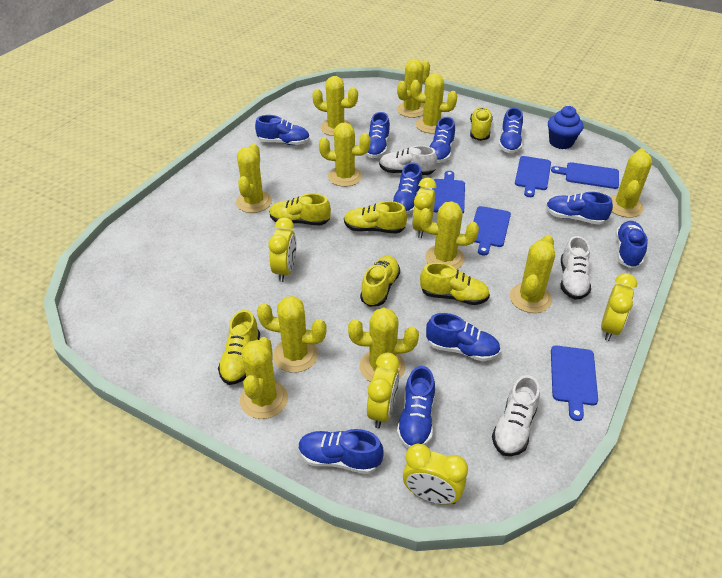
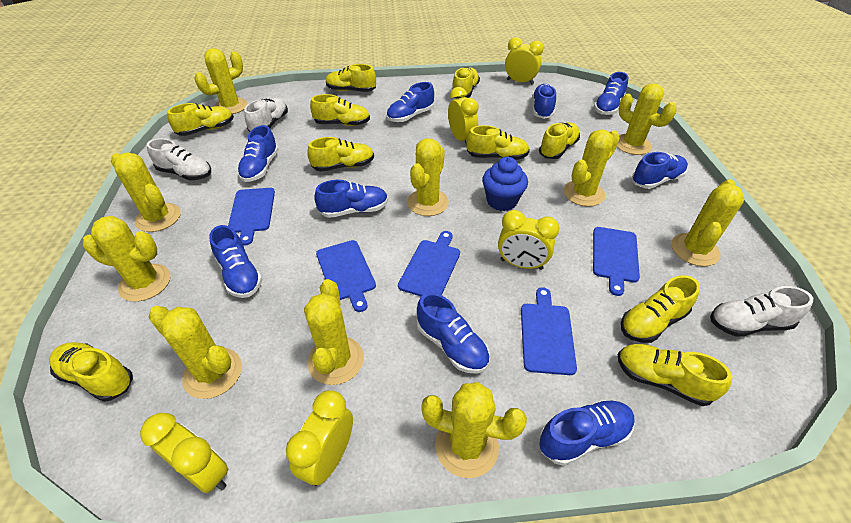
blue shoe: [255,115,310,145] [298,429,384,474] [365,112,390,158] [392,163,422,214] [397,366,435,448] [426,313,501,361] [429,117,455,163] [499,108,523,153] [546,192,613,225] [616,221,648,268] = 10 -> [209,225,262,298] [237,125,278,182] [314,180,388,218] [386,82,434,122] [417,293,490,374] [532,84,556,119] [539,400,635,466] [594,72,628,115] [631,152,688,189] = 9
yellow cactus: [236,144,272,213] [240,337,288,419] [257,296,327,373] [312,76,358,136] [319,122,371,187] [348,307,419,382] [397,59,430,118] [410,73,458,134] [419,201,479,269] [510,235,555,313] [610,148,652,218] = 11 -> [83,216,171,302] [111,152,181,232] [148,306,242,399] [195,48,248,114] [304,279,364,385] [407,138,449,216] [421,382,527,478] [564,129,620,207] [617,83,677,155] [671,179,744,266] = 10
yellow shoe: [218,310,260,385] [269,194,331,225] [344,201,407,234] [360,256,400,307] [420,263,490,305] [470,107,493,141] = 6 -> [49,342,133,402] [167,103,234,136] [307,137,374,172] [310,94,370,126] [326,64,376,92] [452,67,480,98] [466,125,530,160] [539,122,580,159] [618,344,733,406] [621,275,700,343] = 10

